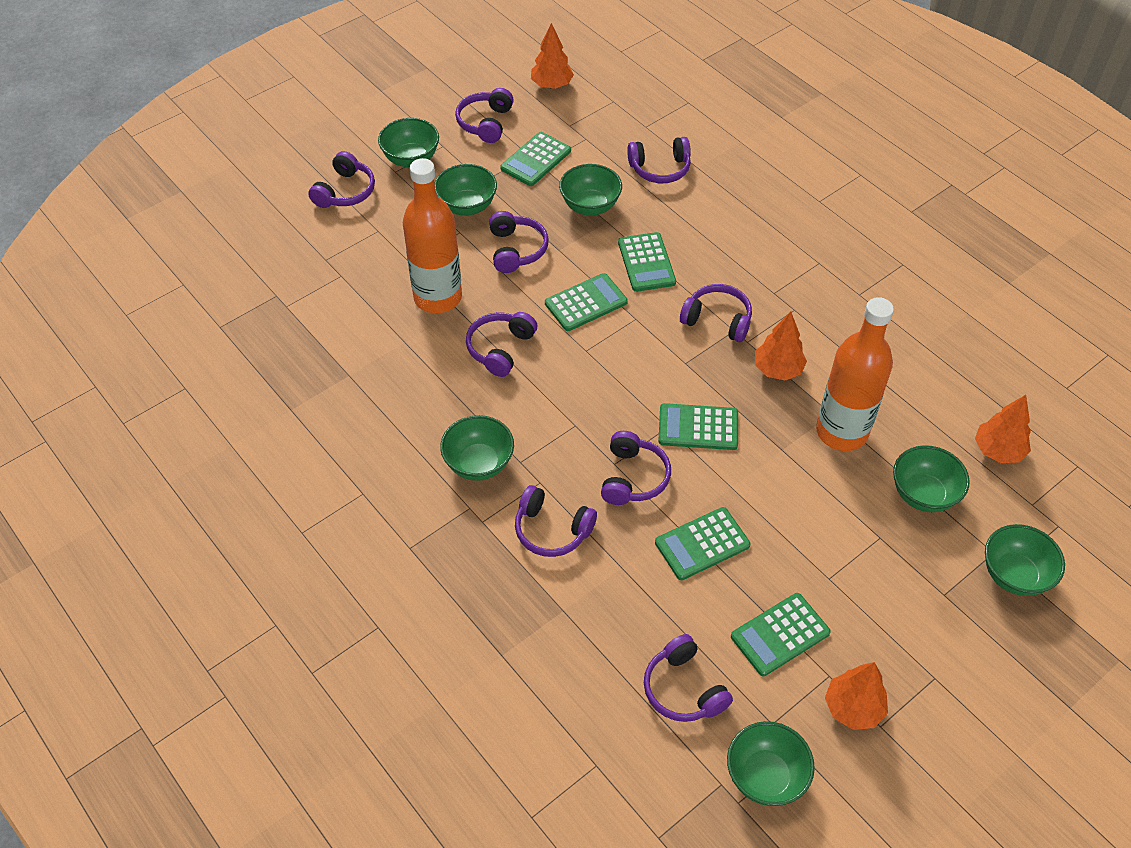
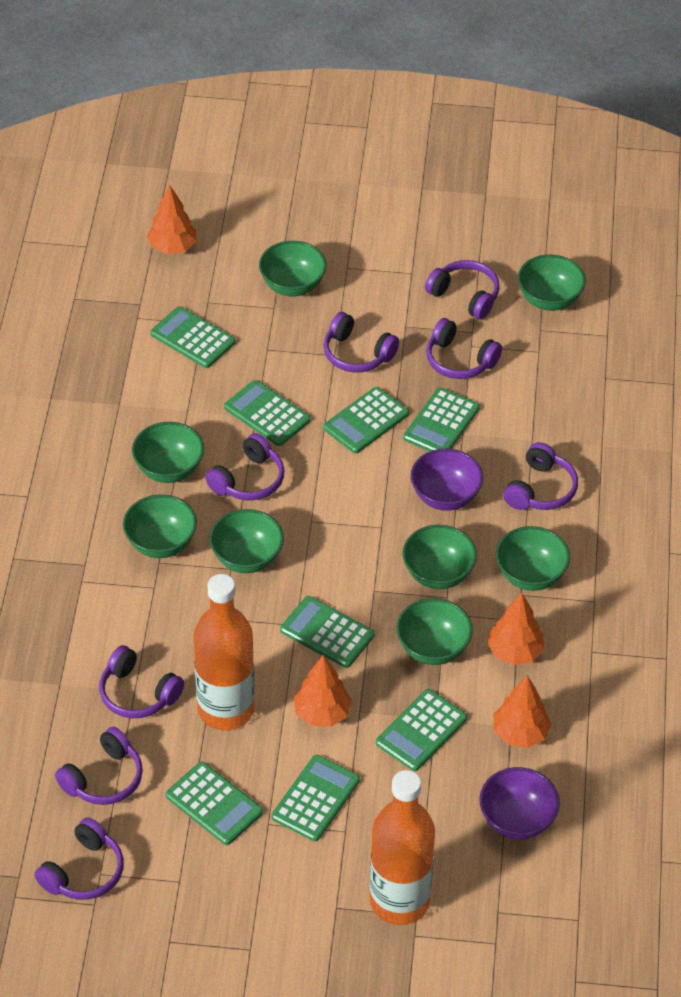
green bowl: [378,118,439,167] [435,164,497,216] [440,415,514,481] [559,164,622,216] [727,721,815,806] [893,445,970,512] [985,524,1065,596] = 7 -> [123,495,197,558] [132,422,204,483] [209,509,284,573] [259,241,327,297] [396,598,473,665] [403,525,477,589] [496,526,570,591] [518,255,586,311] = 8
green calculator: [500,132,571,186] [545,273,628,331] [618,232,676,292] [655,507,751,580] [658,403,738,450] [731,593,831,676] = 6 -> [150,306,235,368] [166,762,263,845] [224,380,310,446] [272,755,360,841] [280,596,375,668] [323,387,409,454] [376,689,467,771] [403,387,480,452] = 8
purple bowl: none = 0 -> [411,448,483,511] [479,767,560,840] = 2
purple headphones: [308,151,375,208] [455,88,514,143] [466,312,537,377] [489,211,549,273] [515,485,597,557] [601,431,671,505] [627,137,691,183] [644,634,733,722] [680,284,752,342] = 9 -> [35,817,124,900] [55,727,143,805] [99,645,184,718] [205,433,284,501] [324,312,399,373] [425,260,500,320] [426,318,502,379] [503,442,578,510] = 8

